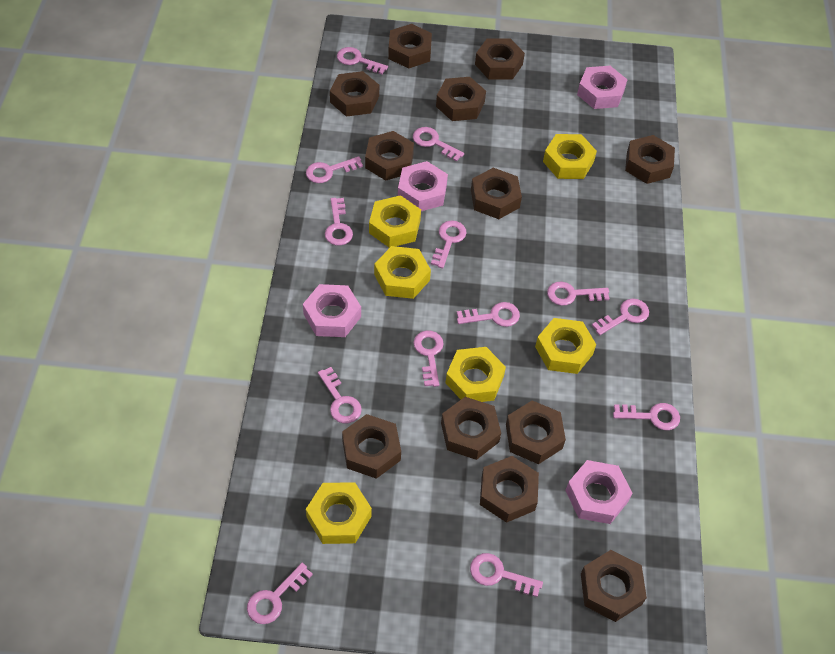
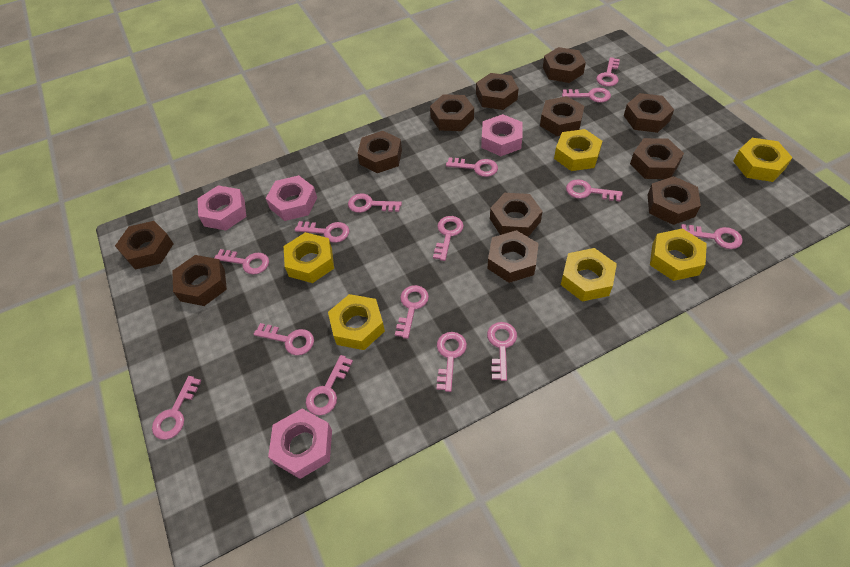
pink key: [247,563,313,624] [306,156,363,183] [318,367,362,423] [325,198,353,246] [337,47,388,74] [413,127,464,162] [413,330,444,387] [431,220,466,268] [457,302,520,327] [470,553,543,597] [547,281,609,306] [592,298,649,335] [613,403,680,430] = 13 -> [152,376,201,440] [214,249,269,275] [254,323,314,355] [295,221,349,243] [306,355,353,416] [348,194,402,213] [395,285,429,339] [433,216,464,261] [437,332,467,392] [446,157,498,177] [487,322,517,381] [562,88,611,103] [566,179,622,201] [596,57,620,87] [681,224,743,249] = 15

